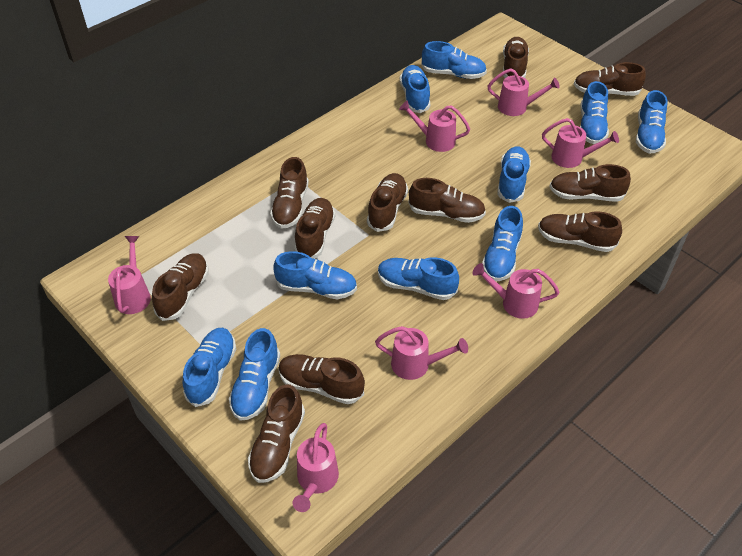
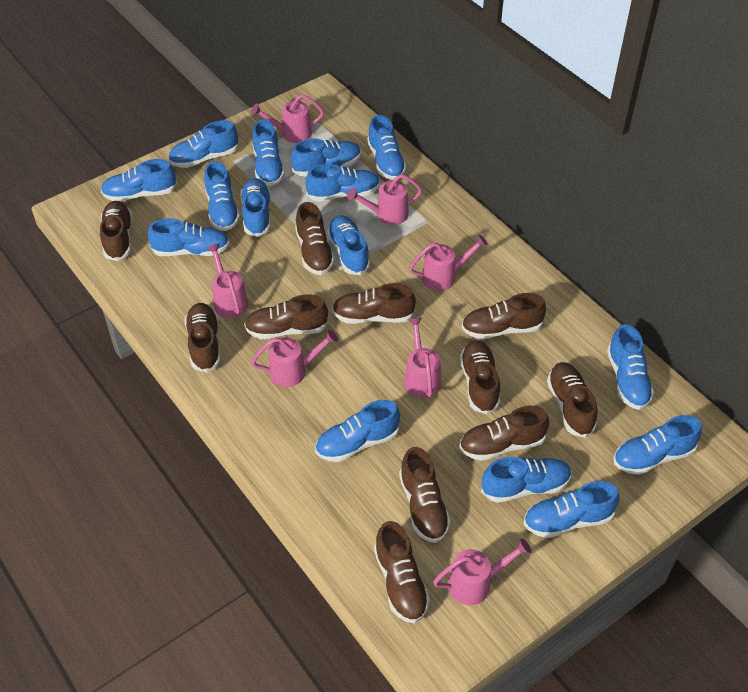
blue shoe: [183,328,236,407] [229,328,280,421] [274,251,357,299] [378,257,459,300] [400,65,430,113] [421,41,487,79] [482,206,523,281] [497,146,531,203] [580,81,609,144] [636,90,668,154] = 10 -> [101,159,177,201] [148,218,230,256] [168,120,238,168] [204,161,240,231] [240,178,271,237] [252,120,285,186] [291,138,361,177] [306,164,380,202] [315,400,400,462] [327,215,370,275] [367,115,407,180] [481,457,572,503] [524,481,619,538] [607,324,654,410] [614,415,702,475] = 15

